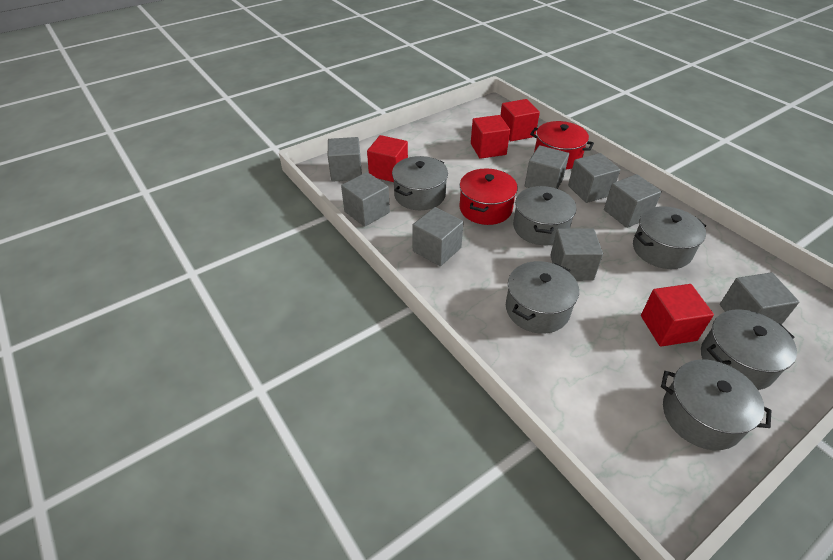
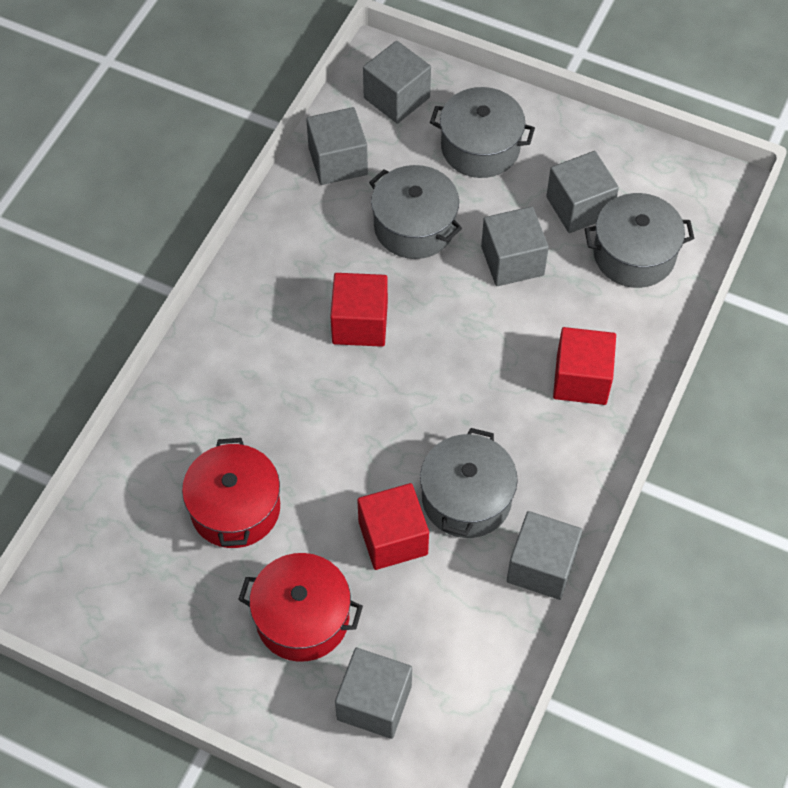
grey cube: [328,137,362,182] [341,172,390,227] [412,207,464,266] [525,145,569,189] [550,228,603,281] [568,153,620,203] [604,174,662,228] [720,272,799,325] = 8 -> [306,107,368,185] [335,648,412,739] [363,41,431,124] [481,206,549,286] [507,511,583,600] [546,151,619,233] = 6
grey pot: [392,156,448,210] [506,261,579,334] [513,186,576,245] [633,206,706,269] [661,359,771,450] [701,309,797,390] = 6 -> [369,165,462,259] [420,428,518,538] [430,87,535,178] [585,193,695,288] = 4
red cube: [367,135,408,182] [471,115,510,159] [500,99,540,141] [641,284,714,347] = 4 -> [330,273,388,347] [357,483,429,570] [553,327,616,405] = 3

